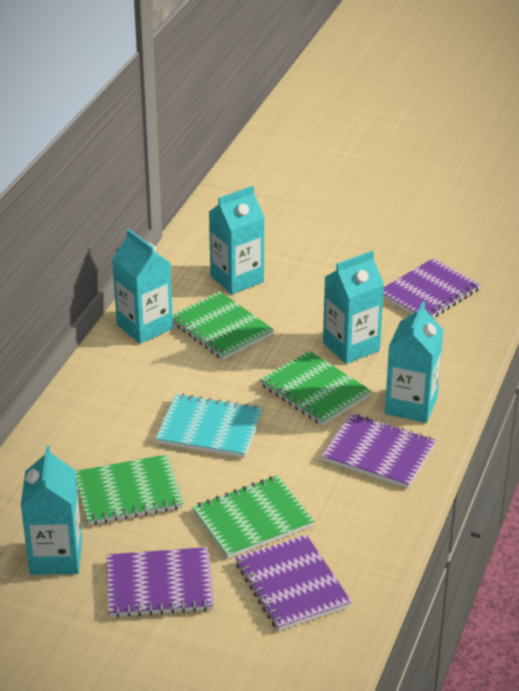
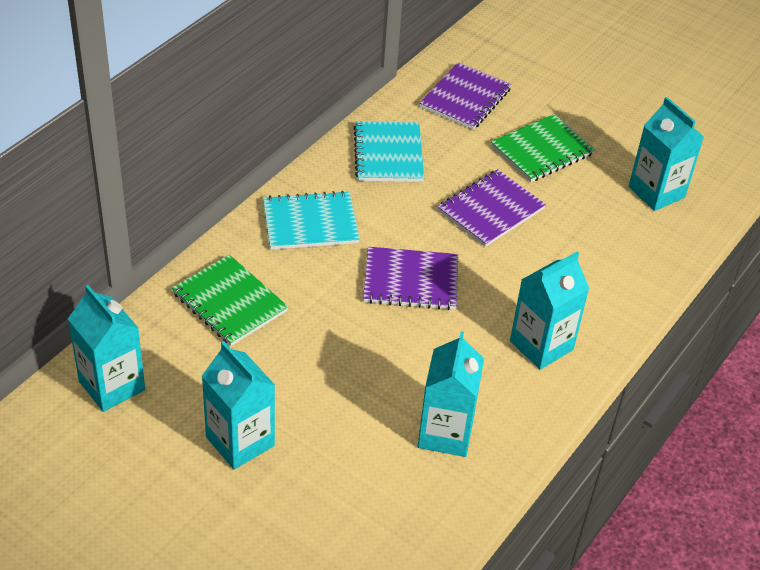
green notebook: [75,454,184,525] [173,292,274,360] [192,475,315,559] [260,351,372,426] = 4 -> [172,255,288,346] [491,114,595,182] = 2
purple notebook: [107,547,214,618] [236,535,352,631] [322,413,436,488] [383,258,481,318] = 4 -> [363,247,458,310] [419,62,512,130] [438,169,546,247] = 3
turquoise notebook: [155,394,263,458] = 1 -> [263,191,360,250] [354,121,424,182] = 2

